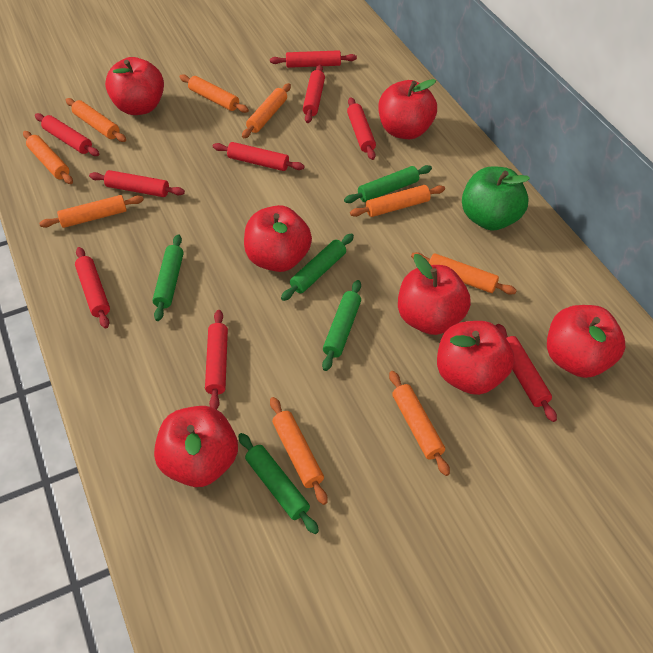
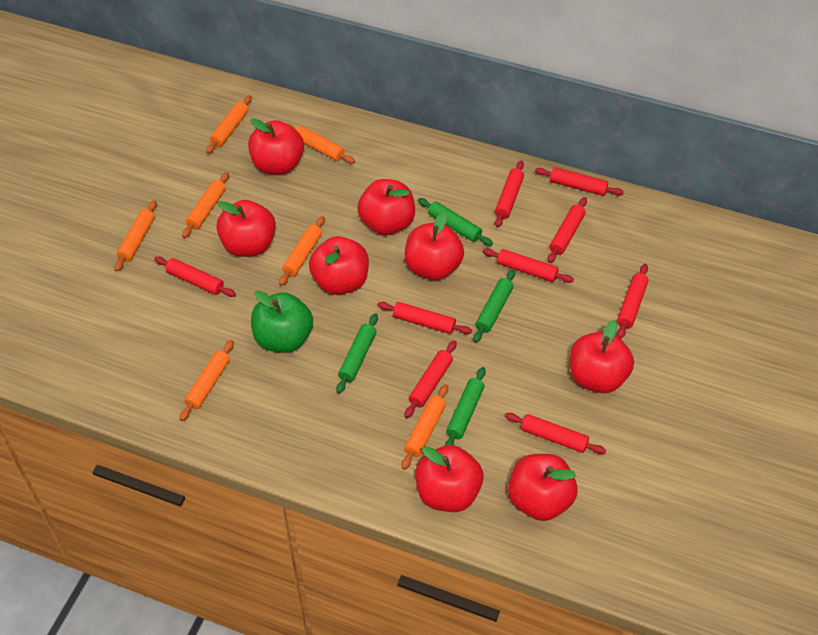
green rolling pin: [152,234,184,321] [238,433,319,534] [281,233,354,301] [322,280,361,371] [344,165,432,203] = 5 -> [336,313,378,394] [418,198,493,246] [445,367,486,446] [473,269,515,343] = 4
orange rolling pin: [23,131,73,184] [39,195,144,228] [66,98,126,142] [179,74,249,113] [242,83,291,138] [270,397,327,505] [350,185,445,217] [389,371,450,476] [411,252,517,295] = 9 -> [114,200,157,272] [180,340,234,421] [182,172,229,238] [206,95,252,154] [279,216,325,286] [286,123,355,164] [402,384,448,470] = 7
red apple: [105,57,164,115] [154,406,238,487] [244,205,312,272] [379,79,437,139] [398,254,471,335] [437,321,515,395] [547,305,625,378] = 7 -> [216,200,276,257] [248,118,304,175] [309,236,369,295] [357,179,415,235] [405,211,464,280] [415,445,483,512] [508,454,578,521] [570,320,634,393] = 8

